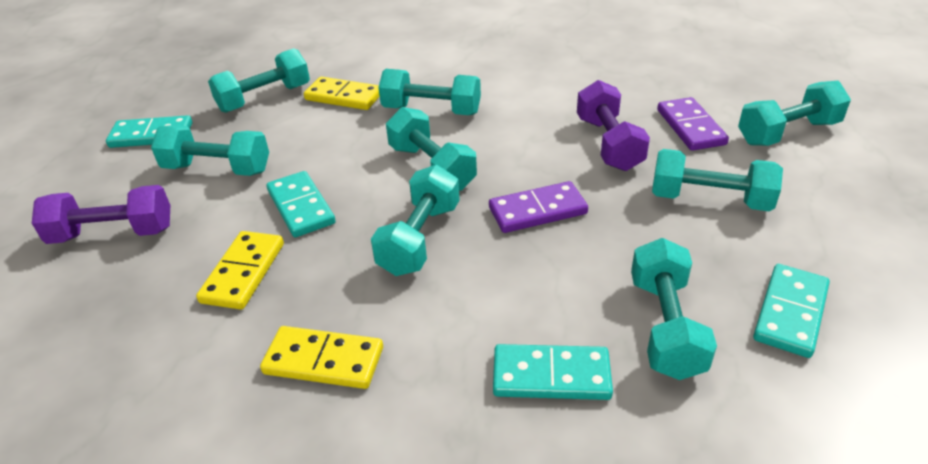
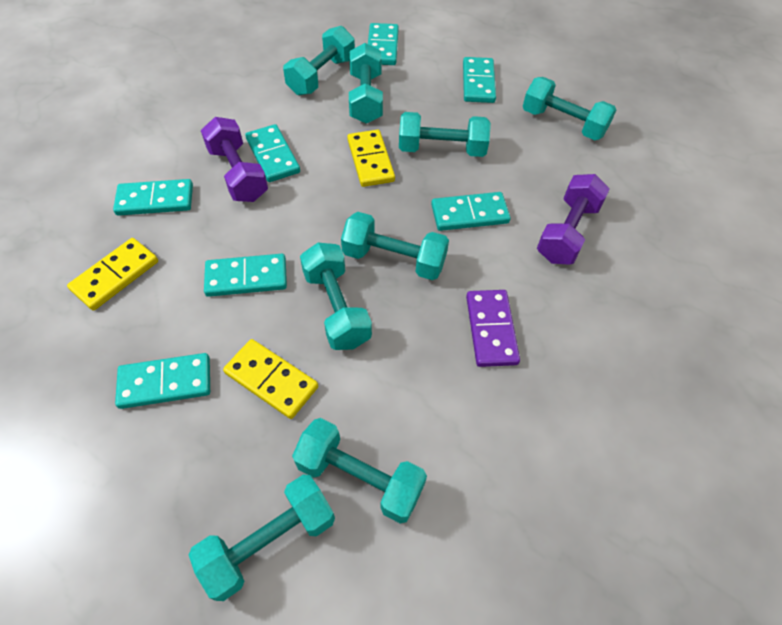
purple domino: [489,181,588,233] [657,97,729,151] = 2 -> [466,290,520,367] = 1
turquoise domino: [106,115,192,148] [266,171,336,237] [493,344,613,400] [753,264,830,358] = 4 -> [113,179,193,216] [115,353,210,409] [204,254,287,297] [245,124,300,182] [368,23,399,65] [431,192,511,231] [463,57,496,103] = 7

